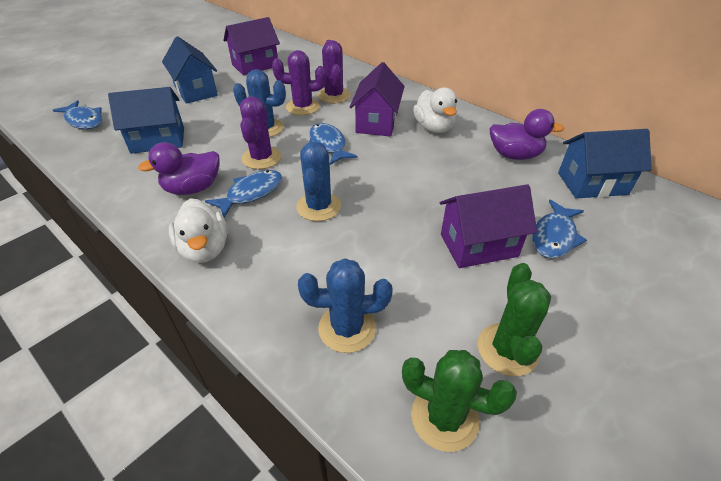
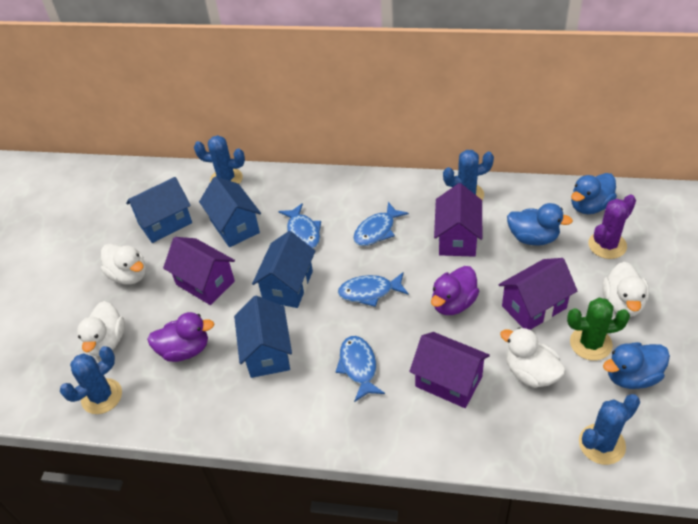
blue cactus: [233,69,286,137] [296,142,341,221] [298,258,393,353] = 3 -> [60,346,122,414] [194,135,245,184] [443,150,494,200] [579,394,640,465] = 4
blue duck: none = 0 -> [507,203,573,246] [571,173,617,214] [603,342,670,389] = 3
blue house: [108,87,184,154] [162,36,218,104] [558,129,652,198] = 3 -> [126,177,192,243] [199,176,261,247] [234,296,292,378] [252,231,315,308] = 4
green cactus: [402,350,517,452] [478,263,551,376] = 2 -> [567,298,630,360] = 1
purple cactus: [240,96,281,169] [272,50,326,115] [318,40,351,103] = 3 -> [588,194,636,259] = 1
purple house: [223,17,280,75] [350,62,405,137] [440,184,537,268] = 3 -> [163,237,235,305] [409,332,490,408] [434,183,482,257] [498,258,578,330] = 4
white duck: [169,198,227,263] [413,88,457,133] = 2 -> [77,301,125,356] [101,244,146,284] [500,327,566,388] [602,262,649,317] = 4

